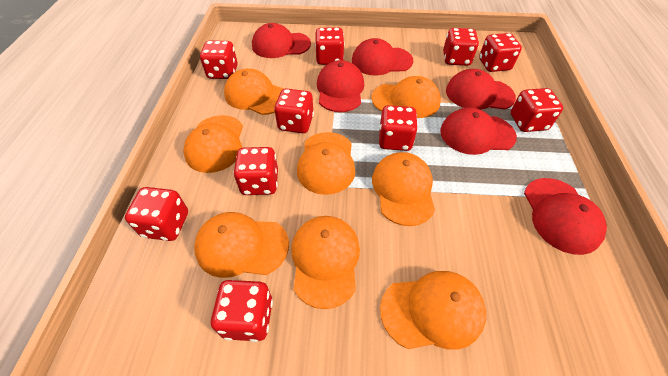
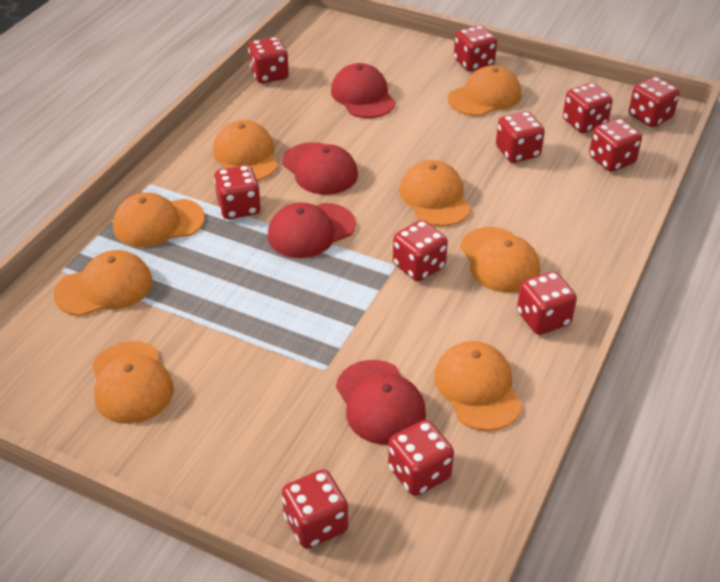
red cap: [252,23,311,58] [317,60,364,112] [352,38,413,75] [440,108,517,155] [446,69,516,110] [524,178,607,255] = 6 -> [268,203,356,258] [282,142,358,195] [331,63,396,118] [336,360,426,445] = 4
red dice: [125,187,188,241] [200,40,237,79] [211,280,273,342] [233,147,278,195] [274,88,314,133] [315,27,345,65] [379,105,418,151] [443,28,479,66] [479,33,522,72] [511,88,563,132] = 10 -> [214,165,261,219] [248,37,289,83] [282,469,348,549] [388,420,454,496] [393,220,448,281] [454,25,497,72] [496,111,545,163] [517,271,577,335] [563,83,613,133] [589,118,642,172] [629,76,680,127] = 11

